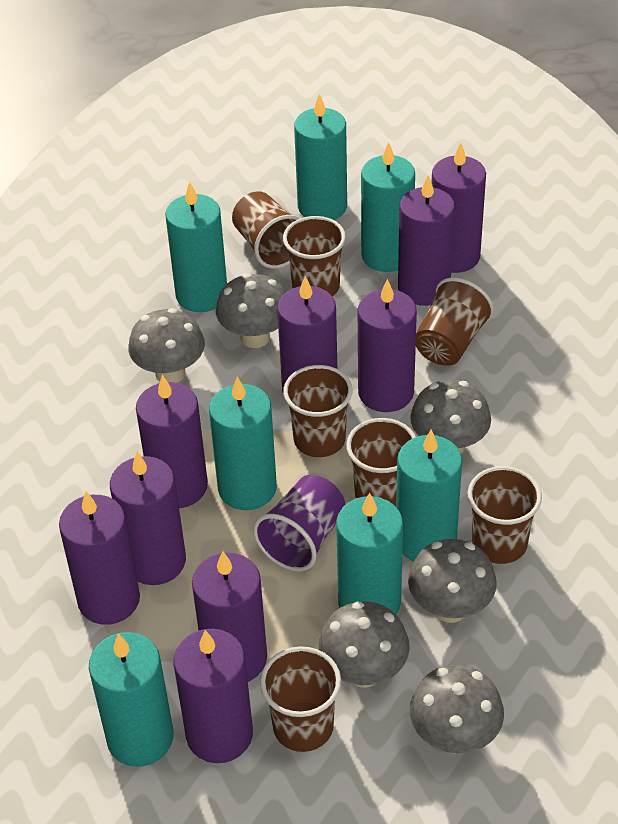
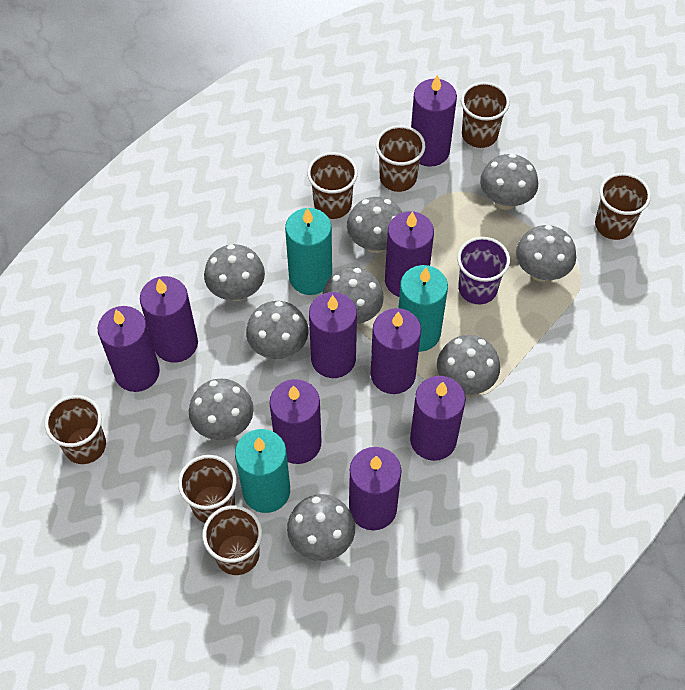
grey mushroom: [128,308,205,383] [216,273,286,348] [319,601,410,688] [408,539,497,623] [410,380,491,454] [410,665,504,753] = 6 -> [189,378,254,440] [204,244,265,301] [246,301,309,359] [287,494,355,561] [323,267,384,324] [347,197,402,253] [437,335,500,395] [480,153,538,210] [516,225,576,282] = 9
turquoise candle: [89,632,174,767] [165,182,227,312] [209,377,277,510] [294,94,347,220] [336,493,403,614] [361,142,415,272] [396,430,462,561] = 7 -> [235,429,290,513] [285,208,332,295] [398,265,448,352] = 3

